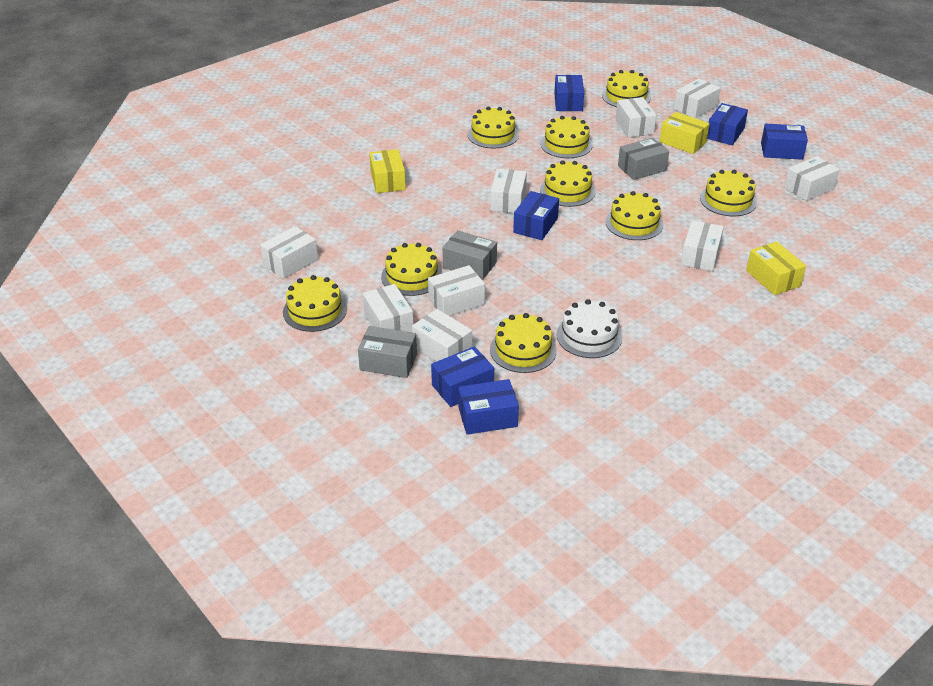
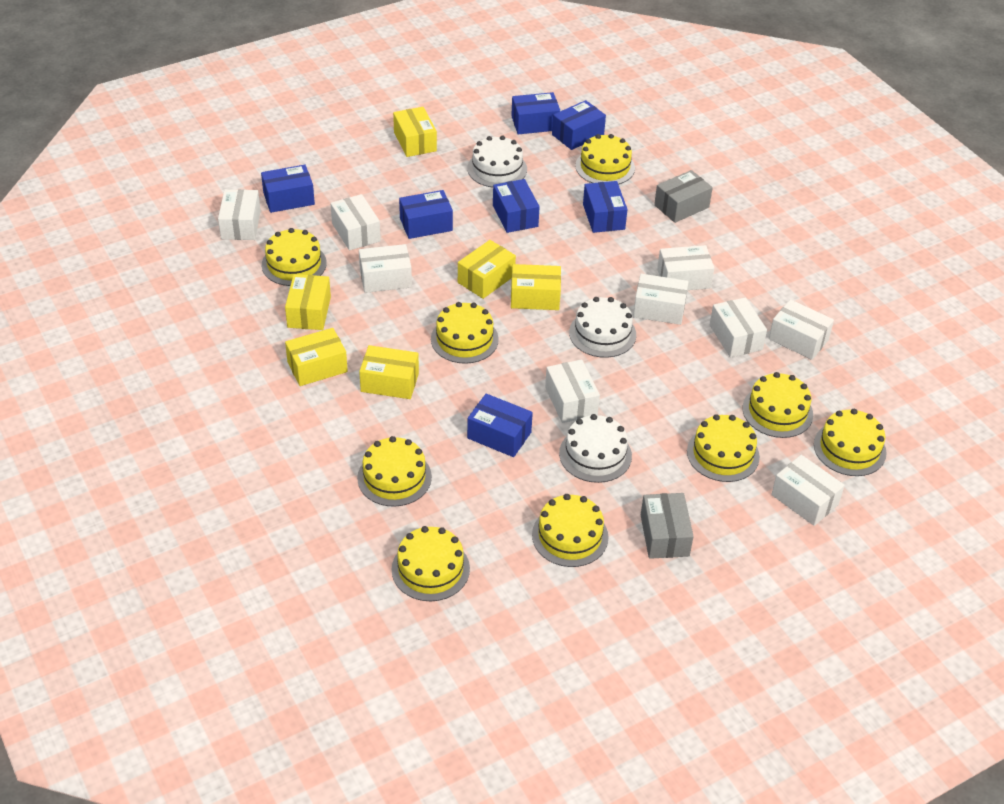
blue box: [431,346,494,407] [458,379,519,435] [513,191,559,240] [554,75,584,111] [707,103,748,145] [761,124,808,160] = 6 -> [261,165,315,213] [399,190,453,239] [467,393,533,457] [493,179,540,233] [511,92,560,134] [552,100,606,150] [583,181,628,233] = 7
grey box: [358,326,417,378] [443,230,497,280] [618,138,669,180] = 3 -> [641,493,694,559] [654,170,713,223] = 2
white cake: [556,299,622,358] = 1 -> [467,135,527,187] [559,414,632,483] [569,297,636,358] = 3
yellow box: [369,149,406,193] [659,112,710,154] [746,242,806,295] = 3 -> [285,274,331,330] [285,328,348,386] [359,345,419,399] [393,107,437,157] [458,240,516,299] [511,264,561,310] = 6

